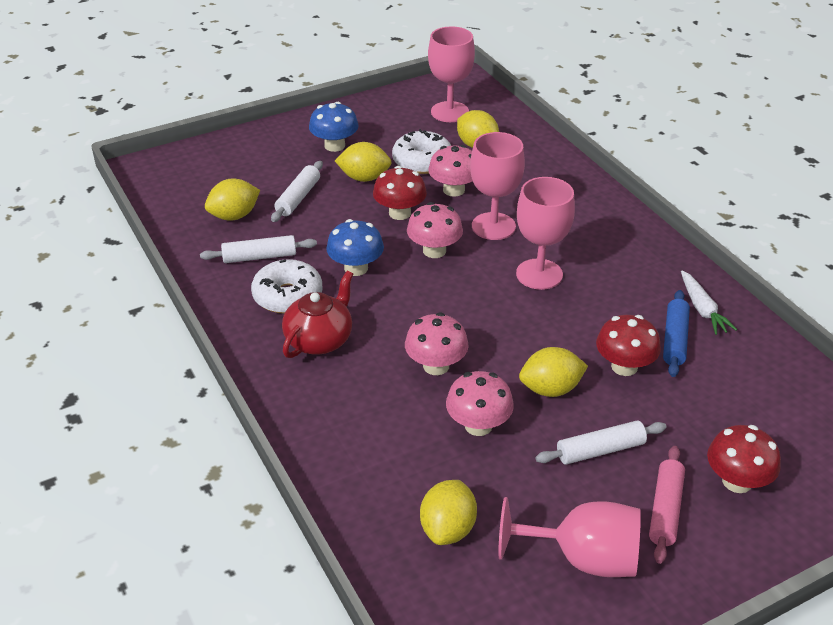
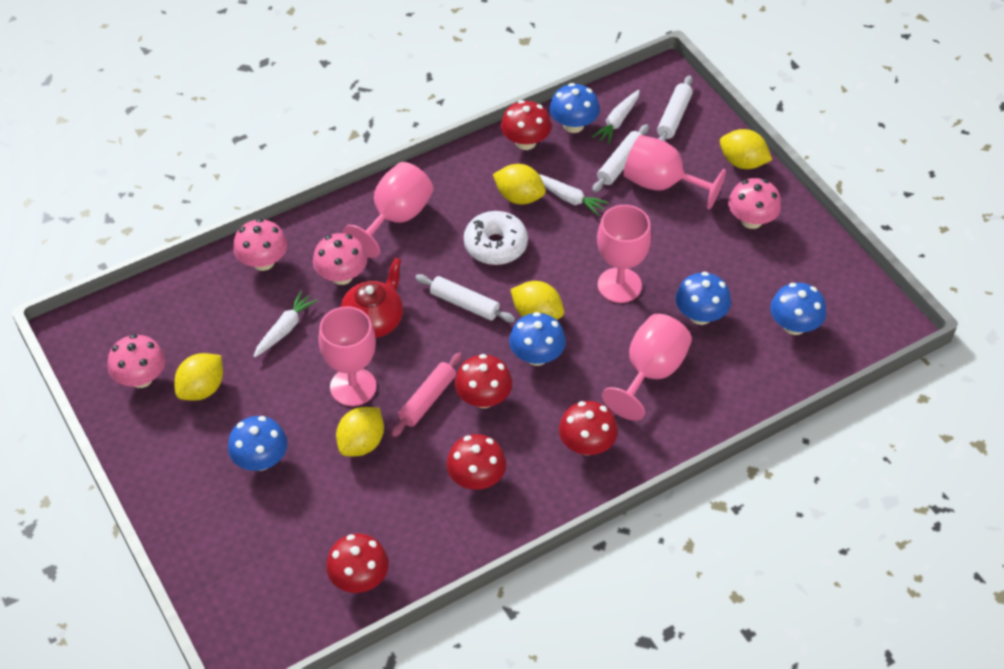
blue mushroom: [309,102,359,152] [326,219,384,276] = 2 -> [228,416,288,471] [509,312,566,366] [549,83,600,133] [676,272,731,325] [770,283,826,335] = 5
blue rolling pin: [663,290,690,377] = 1 -> none = 0
pink goblet: [428,26,475,122] [470,132,525,240] [498,497,641,577] [516,177,575,290] = 4 -> [318,306,376,406] [343,162,433,258] [597,205,651,303] [602,314,692,421] [623,135,726,210] = 5
red mushroom: [373,166,427,220] [596,315,661,376] [707,425,781,493] = 3 -> [326,533,389,593] [446,434,506,490] [455,354,512,408] [501,100,552,150] [559,401,618,455] = 5
white carrot: [681,271,737,335] = 1 -> [253,291,318,358] [539,174,609,216] [592,90,640,145] = 3
white donut: [251,259,323,314] [392,129,451,174] = 2 -> [464,211,528,265] = 1

